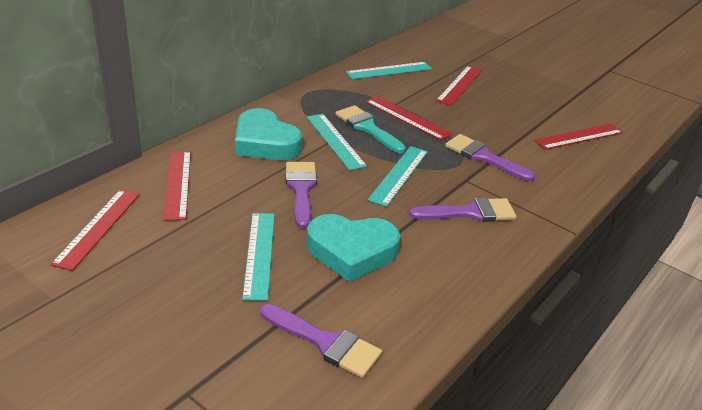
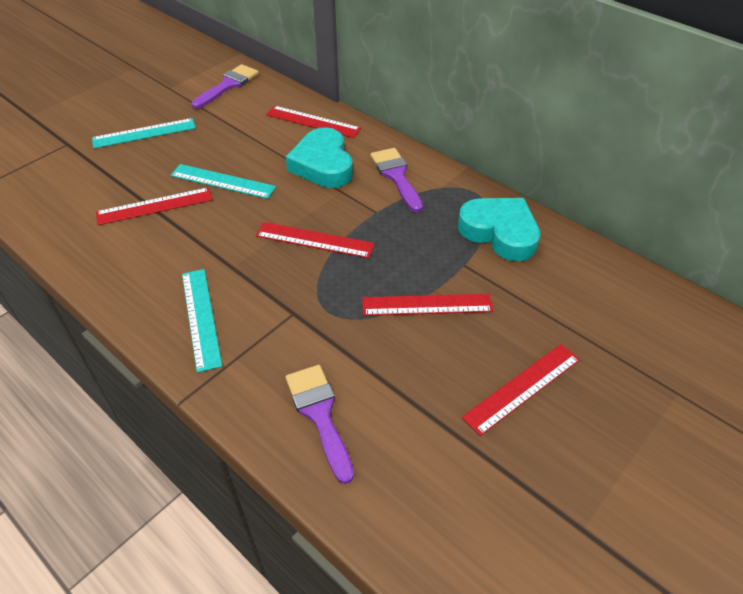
purple brush: [260,304,382,378] [286,162,317,228] [409,197,517,222] [445,134,535,181] = 4 -> [191,64,259,109] [285,365,354,484] [371,148,423,212] = 3
turquoise brush: [335,105,406,153] = 1 -> none = 0
turquoise ruler: [242,213,275,301] [307,114,367,171] [346,62,432,79] [368,146,428,207] = 4 -> [92,118,196,148] [170,164,276,199] [182,269,222,373] = 3

